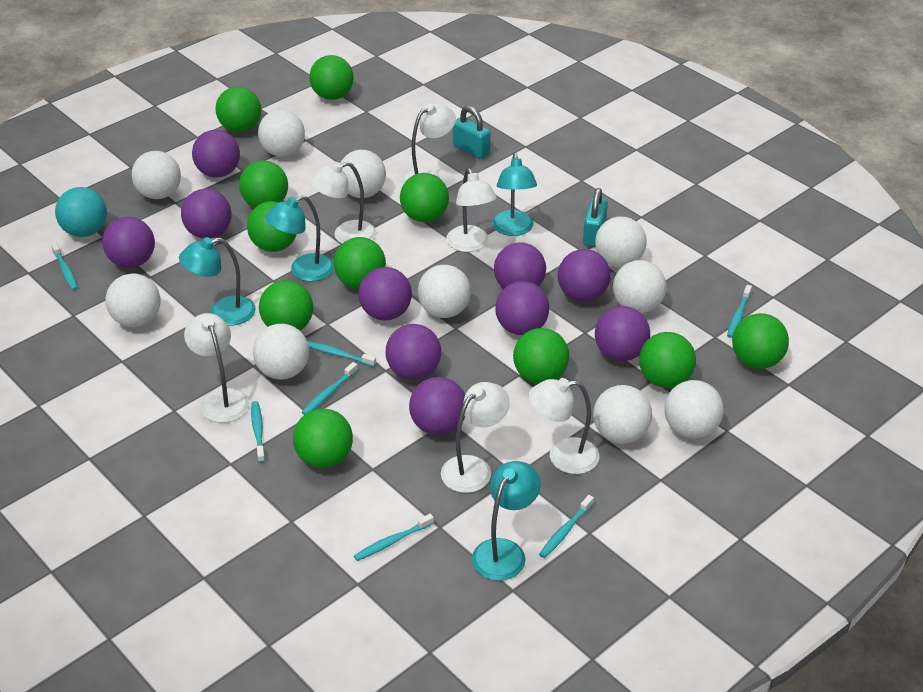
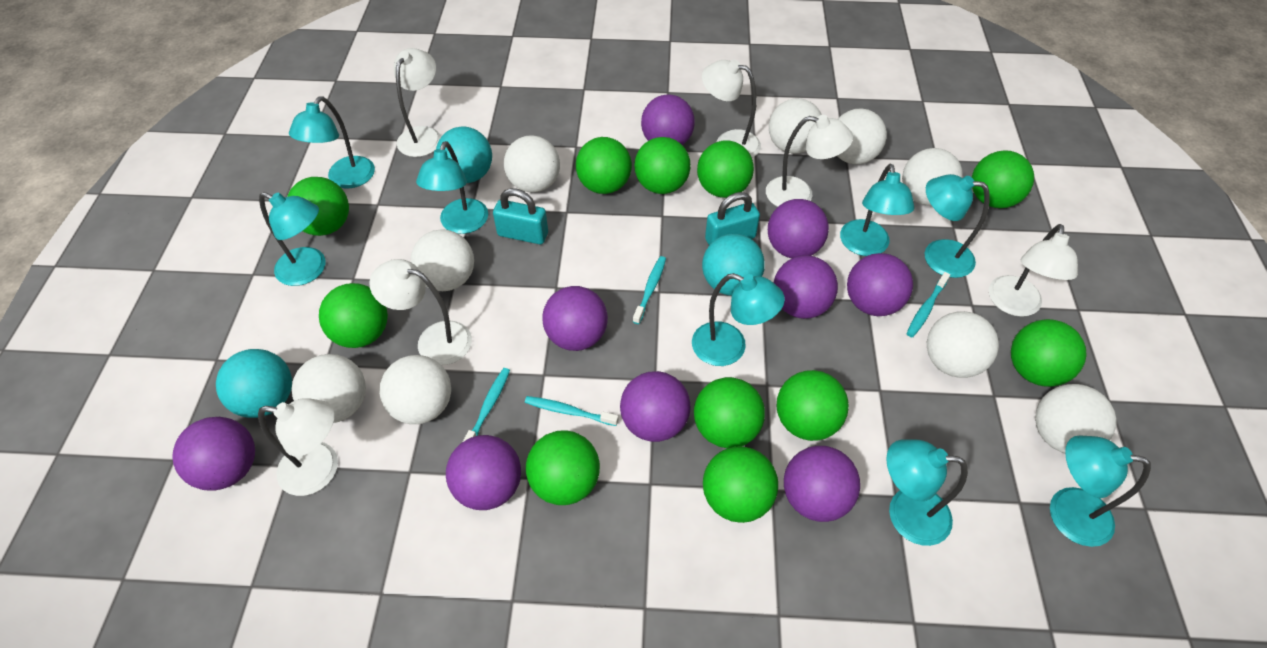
purple ball: [102,217,155,268] [181,189,232,239] [192,130,240,177] [358,267,412,320] [386,324,441,380] [409,377,465,435] [494,243,546,289] [495,281,549,335] [558,249,611,302] [595,306,650,361] = 10 -> [172,417,255,490] [446,435,521,510] [542,286,608,351] [620,371,690,442] [641,94,695,145] [768,199,829,259] [774,255,838,319] [784,446,860,522] [847,253,913,316] = 9
turquoise ball: [55,187,107,237] = 1 -> [216,349,292,418] [436,126,492,183] [702,234,765,296] = 3
turquoise lamp: [179,237,256,326] [265,196,334,281] [472,461,541,581] [492,153,537,236] = 4 -> [259,192,326,286] [289,97,375,188] [416,141,488,234] [692,273,785,366] [840,164,915,256] [886,439,968,546] [925,174,990,278] [1050,435,1151,547] = 8
turquoise toothbrush: [51,242,78,290] [251,401,265,463] [302,362,358,415] [307,341,376,367] [354,514,434,561] [539,495,594,558] [727,285,752,338] = 7 -> [463,368,510,442] [525,396,618,426] [633,256,666,324] [906,272,950,337] = 4
white ball: [105,274,161,327] [132,151,181,199] [253,324,309,380] [258,109,305,157] [341,150,386,198] [418,265,471,318] [593,385,652,444] [595,217,647,268] [613,260,667,313] [664,380,724,439] = 10 -> [292,354,366,423] [380,355,451,424] [411,229,474,291] [504,135,560,192] [769,98,821,154] [837,108,887,164] [902,148,963,206] [927,311,999,378] [1035,384,1117,454] = 9

